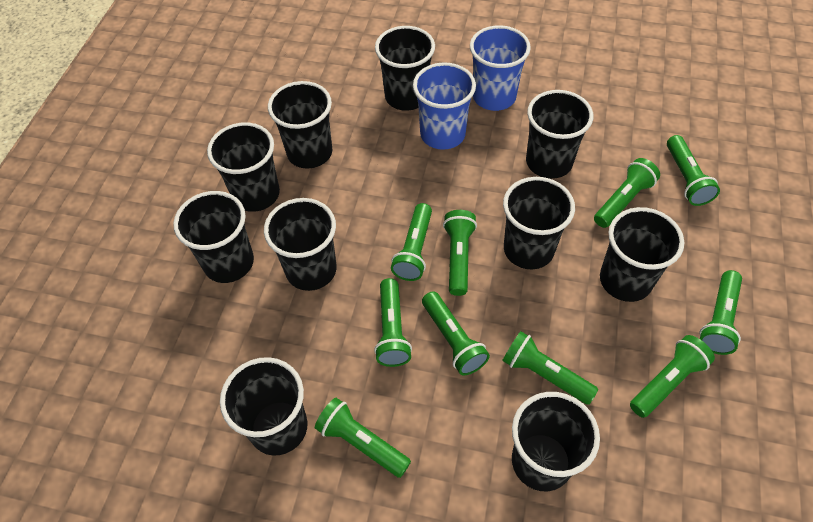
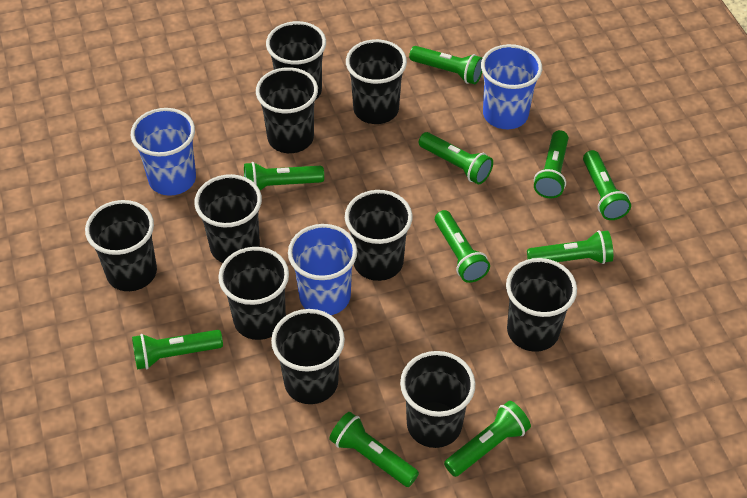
blue cup: [413,62,476,150] [470,25,531,111] = 2 -> [131,108,196,196] [288,224,357,315] [481,44,542,129] = 3

